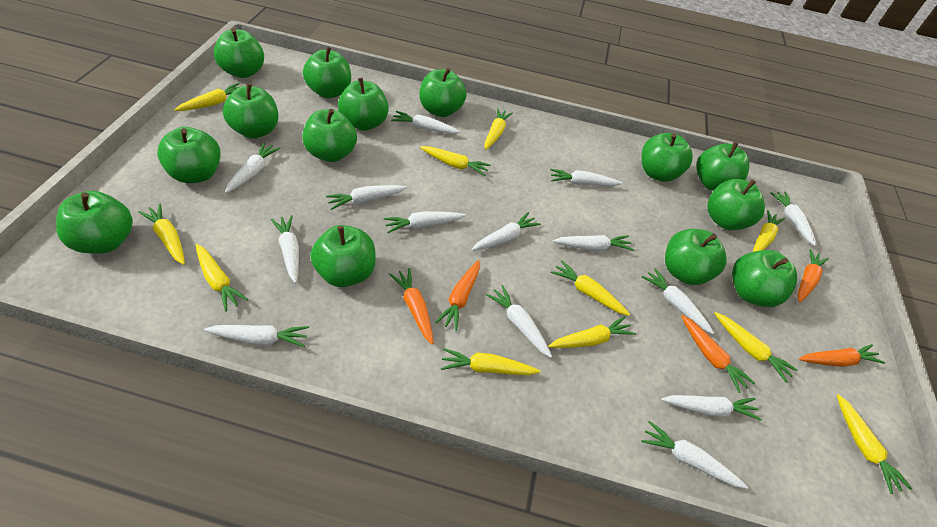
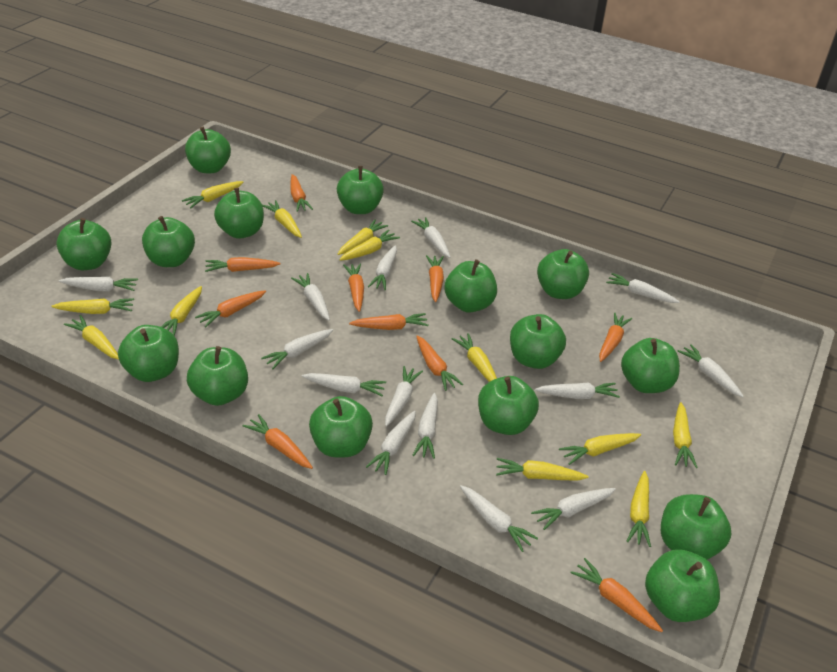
green apple: [56,191,133,253] [157,127,221,183] [214,28,264,78] [223,83,278,139] [302,109,357,162] [303,47,351,98] [310,225,375,287] [338,77,389,131] [419,68,467,117] [641,133,693,182] [665,229,727,285] [696,142,749,191] [707,179,765,230] [732,250,797,307] = 14 -> [56,218,112,270] [118,325,179,382] [142,216,195,267] [185,127,231,173] [187,346,248,406] [214,188,264,239] [309,396,373,457] [337,166,384,214] [444,260,497,313] [478,376,539,435] [510,314,566,369] [537,249,589,299] [621,338,680,393] [645,550,720,622] [661,494,731,560] = 15
orange carrot: [389,268,434,344] [435,260,480,331] [681,315,755,393] [797,249,829,303] [799,344,885,367] = 5 -> [195,290,266,327] [205,257,280,272] [243,414,313,469] [290,174,313,212] [343,263,364,312] [349,313,428,330] [416,335,463,391] [426,255,444,302] [571,558,663,632] [599,312,632,362] = 10
yellow carrot: [138,203,185,265] [174,83,240,111] [196,244,248,311] [420,146,491,176] [441,348,540,375] [484,108,513,150] [548,316,636,348] [551,260,630,316] [714,312,798,383] [753,210,785,252] [837,394,912,494] = 11 -> [52,298,134,314] [64,315,119,359] [161,286,202,336] [182,181,244,208] [262,200,302,238] [338,219,388,255] [339,230,400,261] [452,333,497,382] [496,458,589,481] [559,433,641,465] [627,471,651,547] [673,402,698,468] = 12

